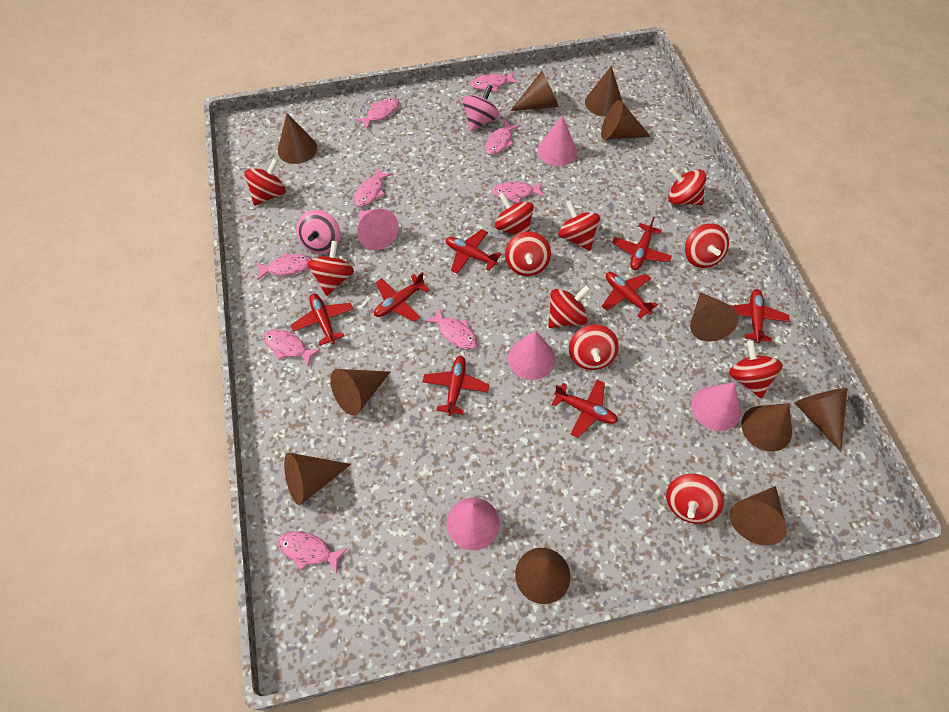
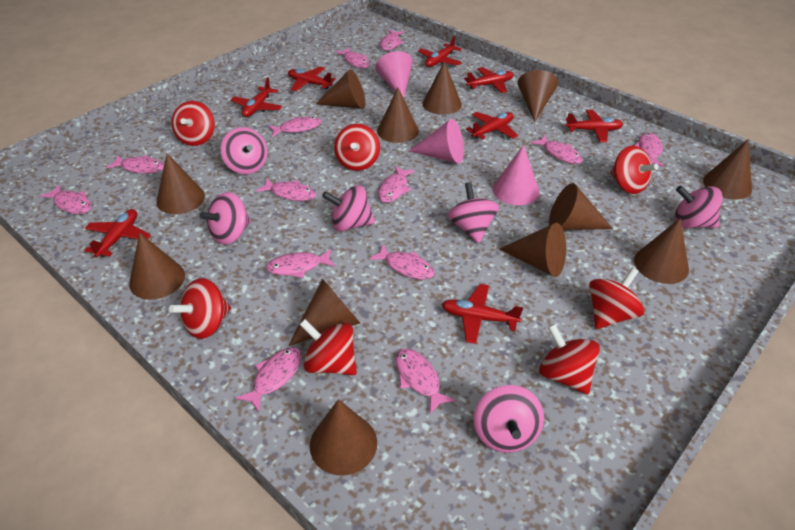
brown cone: [278,113,317,164] [284,453,351,505] [330,369,390,416] [510,71,559,111] [515,548,570,604] [585,66,622,116] [601,100,651,139] [690,292,739,341] [730,486,787,545] [741,403,792,452] [795,388,848,452] = 11 -> [129,233,185,300] [156,153,205,214] [288,279,360,346] [310,399,377,475] [316,69,365,109] [377,88,419,143] [422,61,462,115] [499,223,566,277] [518,70,558,122] [549,183,613,230] [634,218,689,284] [703,140,752,200] = 12
pink cone: [357,209,399,250] [446,498,500,550] [508,330,555,380] [538,115,577,166] [691,383,741,431] = 5 -> [375,51,413,98] [409,119,464,164] [493,145,540,205] = 3
pink fish: [256,253,312,280] [263,329,321,366] [277,531,347,573] [354,168,392,207] [355,98,400,129] [425,307,477,350] [470,72,518,92] [485,120,520,155] [491,182,545,203] = 9 -> [40,184,92,214] [106,155,164,174] [235,347,302,412] [256,179,316,201] [266,249,335,278] [268,117,322,137] [335,47,370,69] [369,244,435,280] [378,166,415,203] [380,30,404,51] [396,348,456,414] [531,135,583,164] [634,133,664,167] = 13
pink spinning top: [296,210,340,254] [462,84,499,131] = 2 -> [199,192,251,245] [221,127,268,174] [322,185,375,232] [448,182,499,243] [473,385,544,453] [674,186,723,228] = 6
red spinning top: [245,158,286,206] [307,241,354,296] [495,192,534,235] [505,232,551,276] [548,285,590,328] [558,201,600,251] [569,324,619,370] [666,474,724,524] [668,168,706,205] [685,224,729,268] [729,340,783,398] = 11 -> [169,278,231,339] [171,101,215,146] [299,319,357,375] [334,124,380,171] [539,324,600,394] [589,267,644,329] [610,146,658,194] = 7

